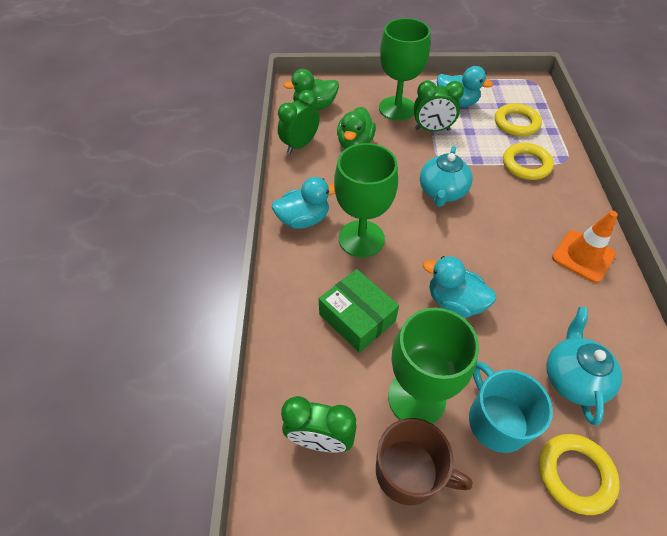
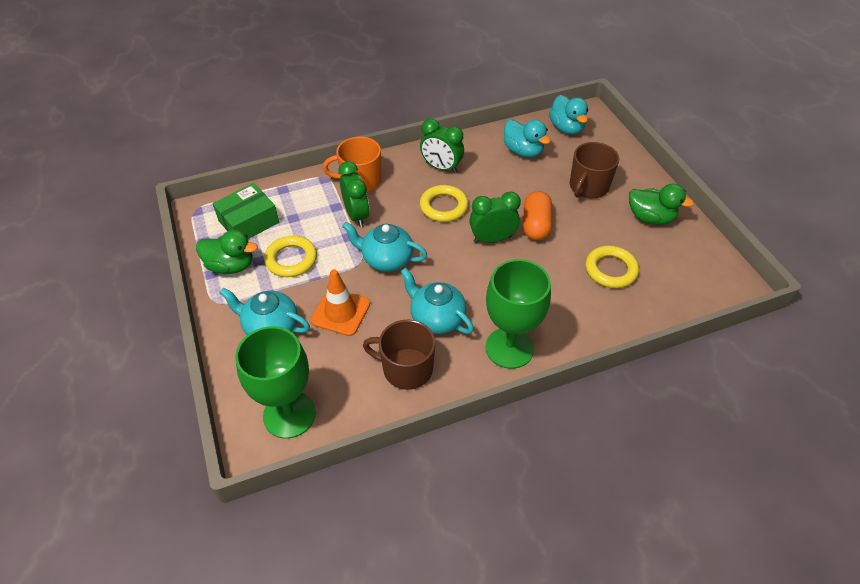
brown mug: [376,418,473,505] = 1 -> [363,320,435,390] [570,142,619,198] = 2
green goblet: [334,143,398,257] [379,18,431,121] [388,308,479,424] = 3 -> [235,326,316,439] [486,259,551,369] = 2
orange capsule: none = 0 -> [523,191,552,241] = 1
orange mug: none = 0 -> [323,137,381,192] = 1
turquoise duck: [272,177,335,229] [423,256,496,318] [437,66,493,107] = 3 -> [504,119,551,158] [549,95,588,135] = 2
turquoise mug: [469,361,553,453] = 1 -> none = 0
turquoise teapot: [420,146,473,207] [547,307,622,425] = 2 -> [220,288,310,335] [342,222,427,272] [400,268,474,334] = 3

